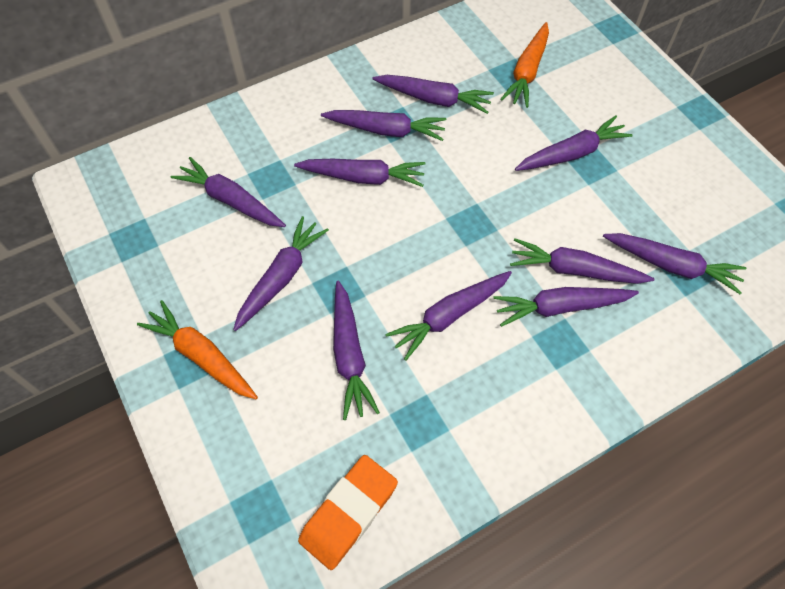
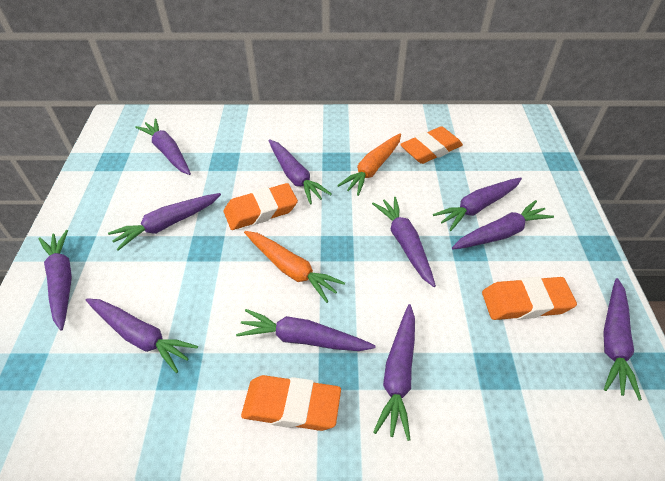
orange eraser: [298,455,398,570] = 1 -> [224,183,298,230] [241,375,341,431] [400,126,463,164] [482,277,577,320] = 4

